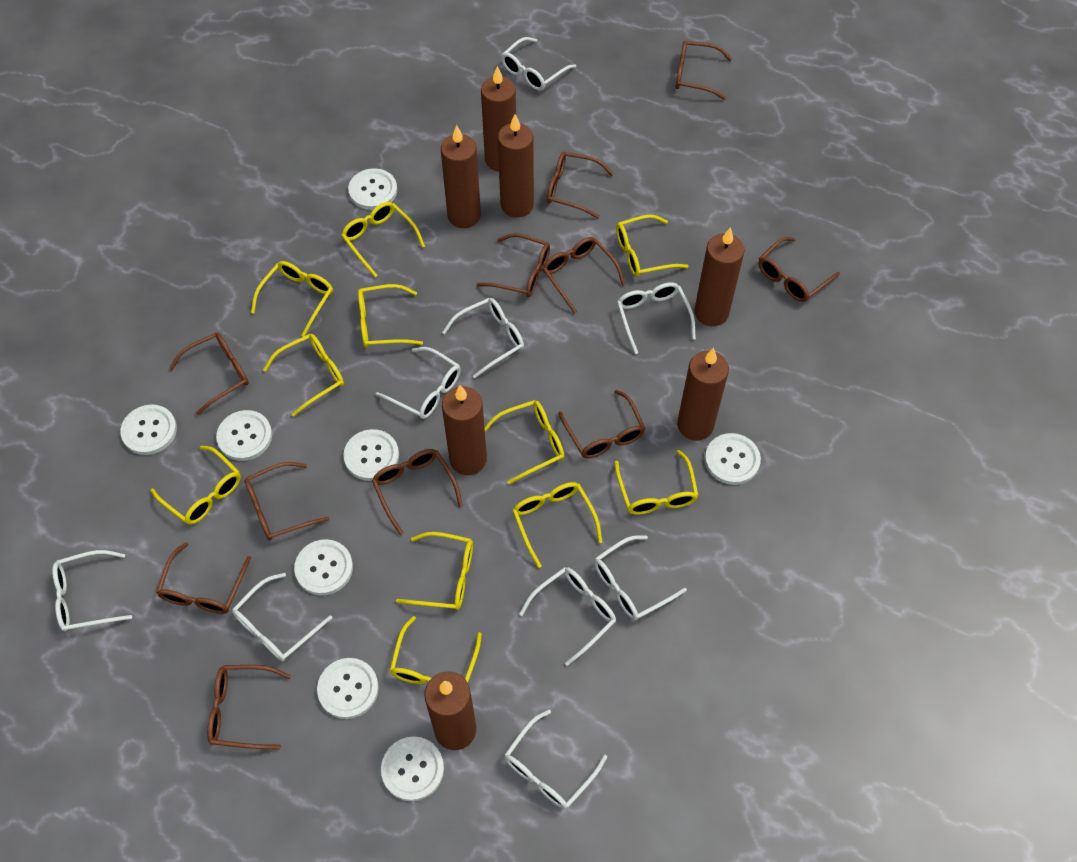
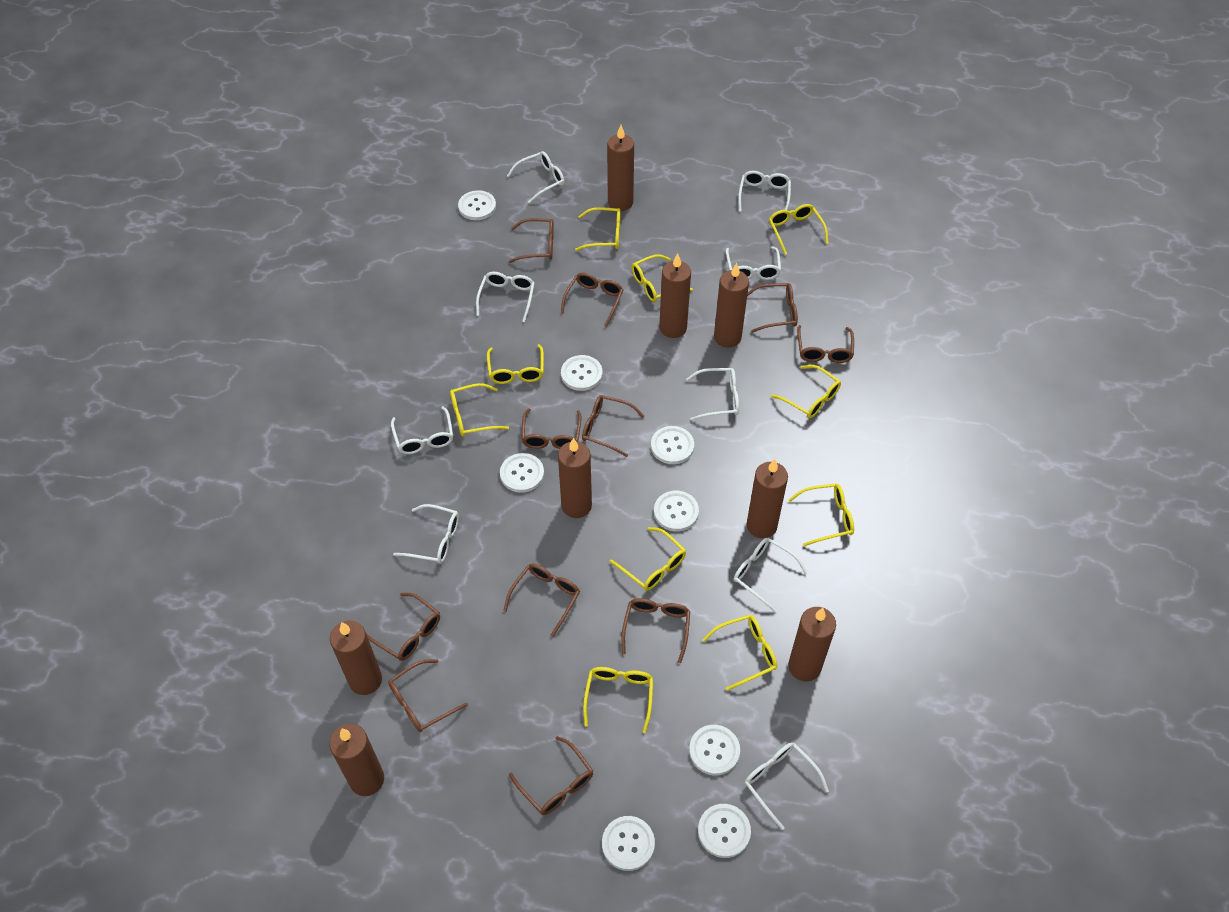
brown candle: [424,672,476,750] [441,125,481,228] [442,385,487,475] [481,66,516,171] [498,114,534,218] [677,348,729,441] [694,227,745,326] = 7 -> [329,724,384,796] [330,621,382,695] [558,438,592,518] [607,125,634,211] [659,253,691,338] [714,263,749,348] [747,459,788,538] [788,607,836,682] = 8
yellow glasses: [151,446,241,525] [251,261,333,337] [263,334,344,416] [341,202,425,277] [358,284,423,348] [390,616,482,684] [396,532,473,610] [484,400,564,484] [512,482,602,568] [615,450,699,515] [616,214,688,277] = 11 -> [450,383,509,436] [487,344,544,384] [575,207,621,251] [583,667,653,733] [610,527,686,591] [632,254,693,302] [702,615,777,691] [769,204,829,255] [771,365,841,418] [789,483,854,546] = 10

